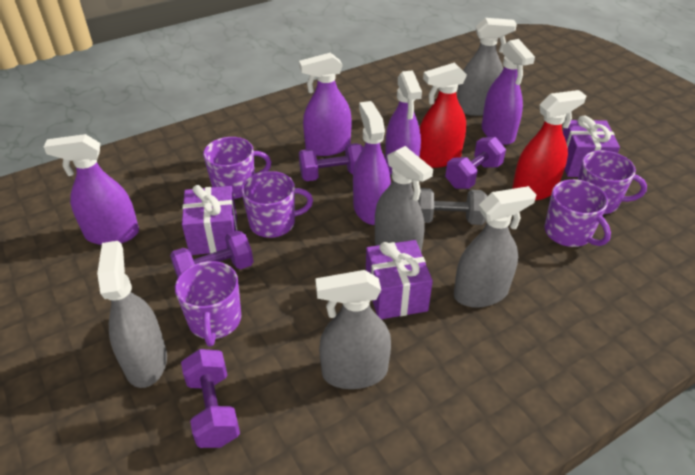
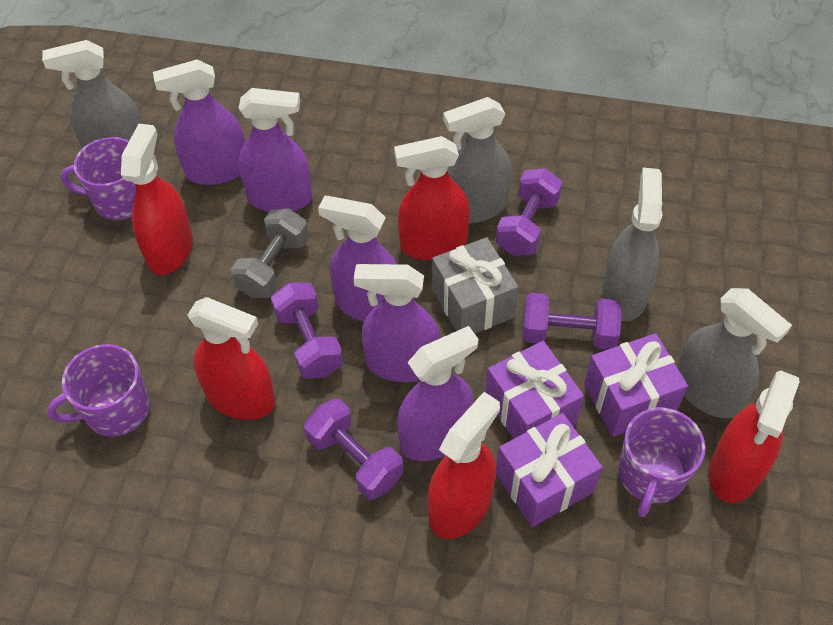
grey gift: none = 0 -> [432,237,518,333] = 1
grey spray bottle: [97,241,167,388] [315,270,391,389] [375,146,433,251] [454,186,536,308] [457,18,517,116] = 5 -> [42,40,143,148] [443,97,512,224] [602,168,663,321] [677,288,792,418] = 4
purple mug: [175,261,241,347] [203,137,271,199] [241,171,313,238] [545,179,611,247] [578,150,647,214] = 5 -> [47,344,150,437] [61,137,136,220] [618,407,706,517] = 3
red spray bottle: [419,62,467,168] [512,90,586,201] = 2 -> [121,124,193,275] [188,297,275,420] [394,136,470,260] [427,392,500,539] [709,370,799,503] = 5

